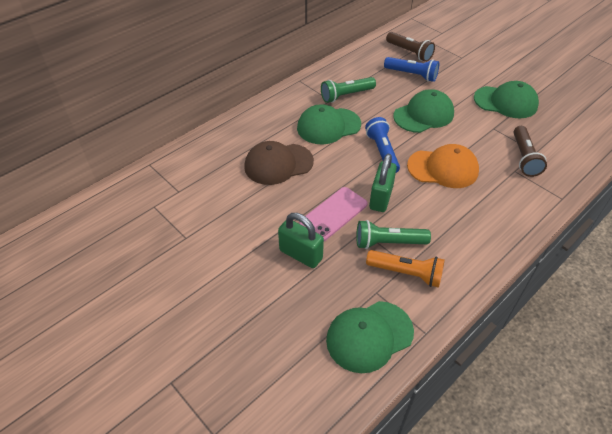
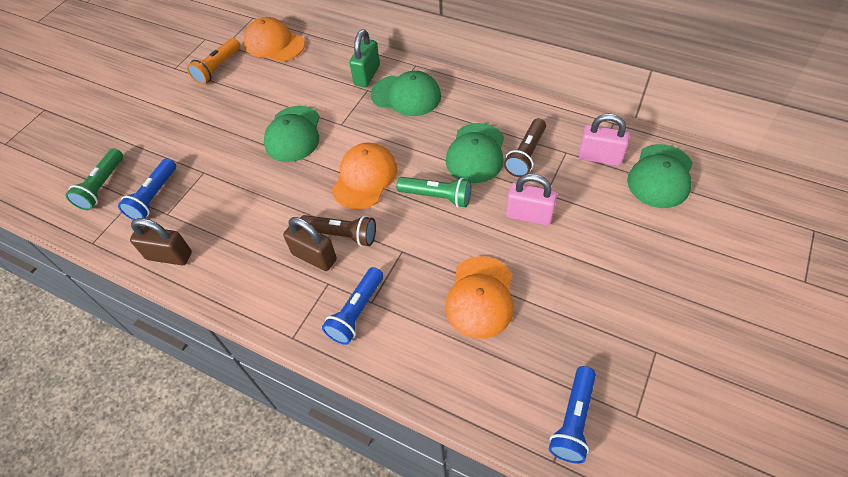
blue flashlight: [365,117,400,173] [384,57,439,82] = 2 -> [118,158,176,220] [322,267,383,345] [549,366,596,464] = 3
brown cap: [244,141,314,185] = 1 -> none = 0
brown padlock: none = 0 -> [130,218,192,265] [283,217,337,271] = 2
green padlock: [278,213,324,268] [369,154,397,212] = 2 -> [349,29,380,87] = 1
orange cap: [407,144,479,188] = 1 -> [244,17,305,62] [332,143,397,209] [445,256,513,339] = 3
pink padlock: none = 0 -> [506,174,557,225] [578,114,630,166] = 2
pink phone: [299,187,368,241] = 1 -> none = 0

